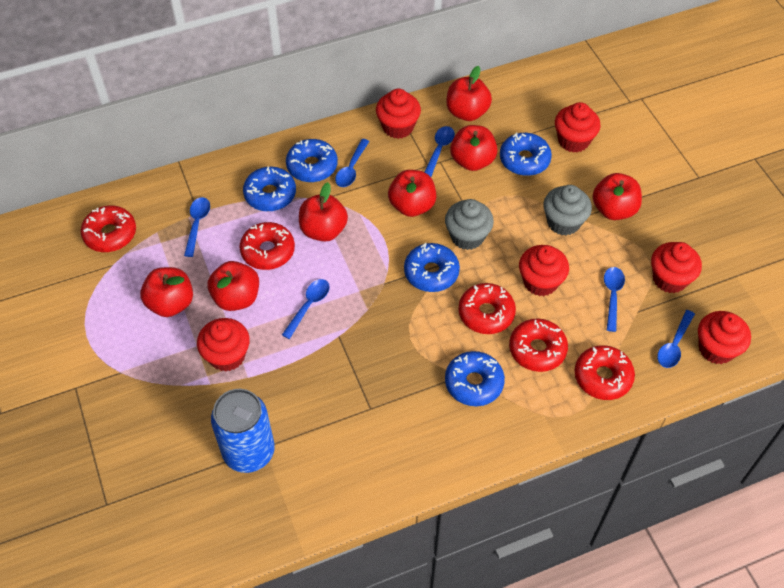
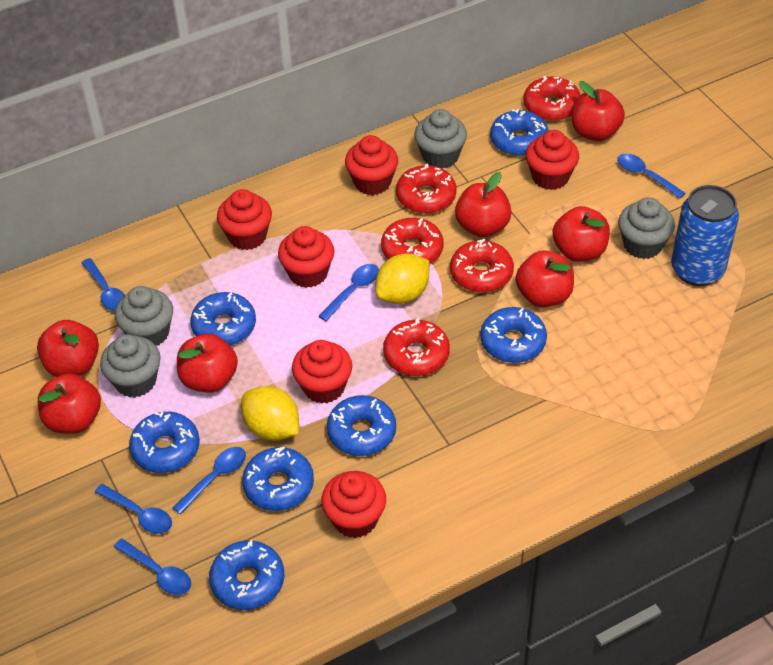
blue donut: [243,167,296,211] [286,139,338,182] [404,243,460,292] [445,351,505,406] [500,133,552,176] = 5 -> [129,412,200,473] [190,292,256,345] [209,540,285,610] [242,446,314,511] [327,395,396,456] [480,307,547,363] [490,109,549,156] = 7
grey cupcake: [445,199,494,250] [543,185,592,236] = 2 -> [100,334,160,398] [115,286,173,346] [414,109,467,169] [618,197,675,259] = 4
yellow lemon: none = 0 -> [241,386,299,441] [375,254,429,304] = 2

